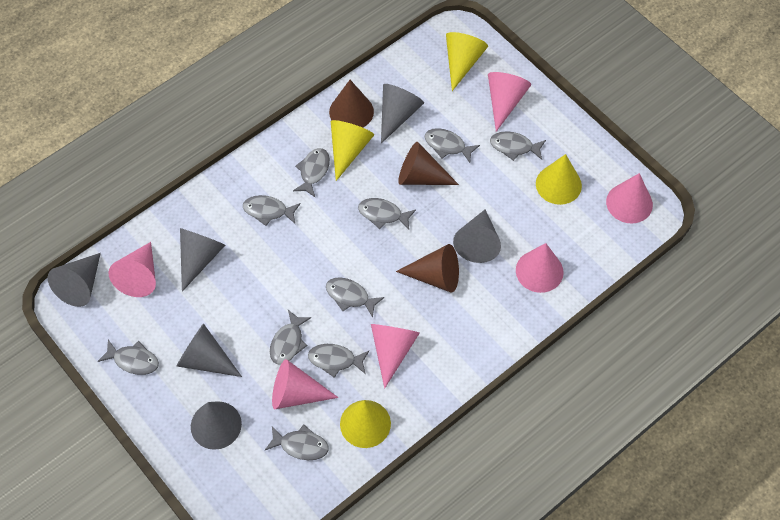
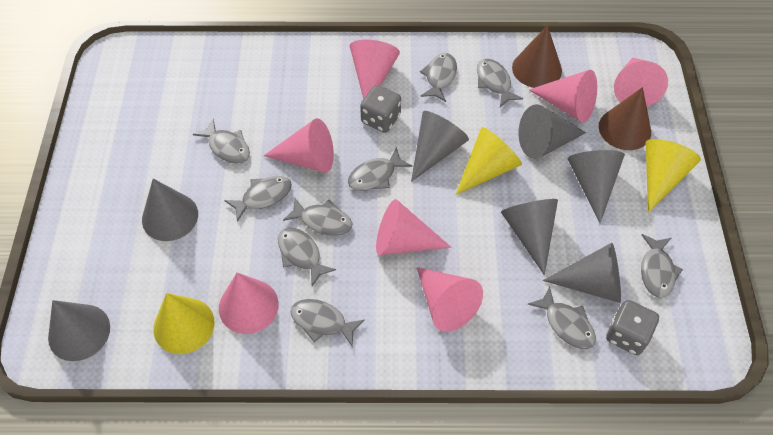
brown cone: [329,80,374,128] [396,244,459,293] [398,142,459,185] = 3 -> [512,25,562,88] [599,87,651,150] = 2
grey cone: [48,253,101,307] [177,324,242,377] [180,228,225,292] [191,401,242,450] [381,84,424,143] [453,209,501,263] = 6 -> [48,300,110,361] [142,179,198,241] [411,111,469,182] [501,199,558,275] [519,104,586,159] [543,243,621,303] [568,150,625,223] = 7
grey dice: none = 0 -> [360,85,401,133] [606,300,659,355] = 2
pink cone: [108,242,156,297] [272,359,339,409] [371,324,420,389] [488,72,531,132] [516,243,564,293] [606,173,653,224] = 6 -> [219,273,279,334] [263,118,334,173] [350,40,400,99] [376,199,451,255] [417,267,483,332] [529,70,597,123] [614,58,668,107] = 7
yellow cone: [331,120,374,181] [340,400,391,448] [446,32,488,91] [536,154,582,205] = 4 -> [153,293,215,354] [455,127,522,195] [646,139,701,213] = 3

